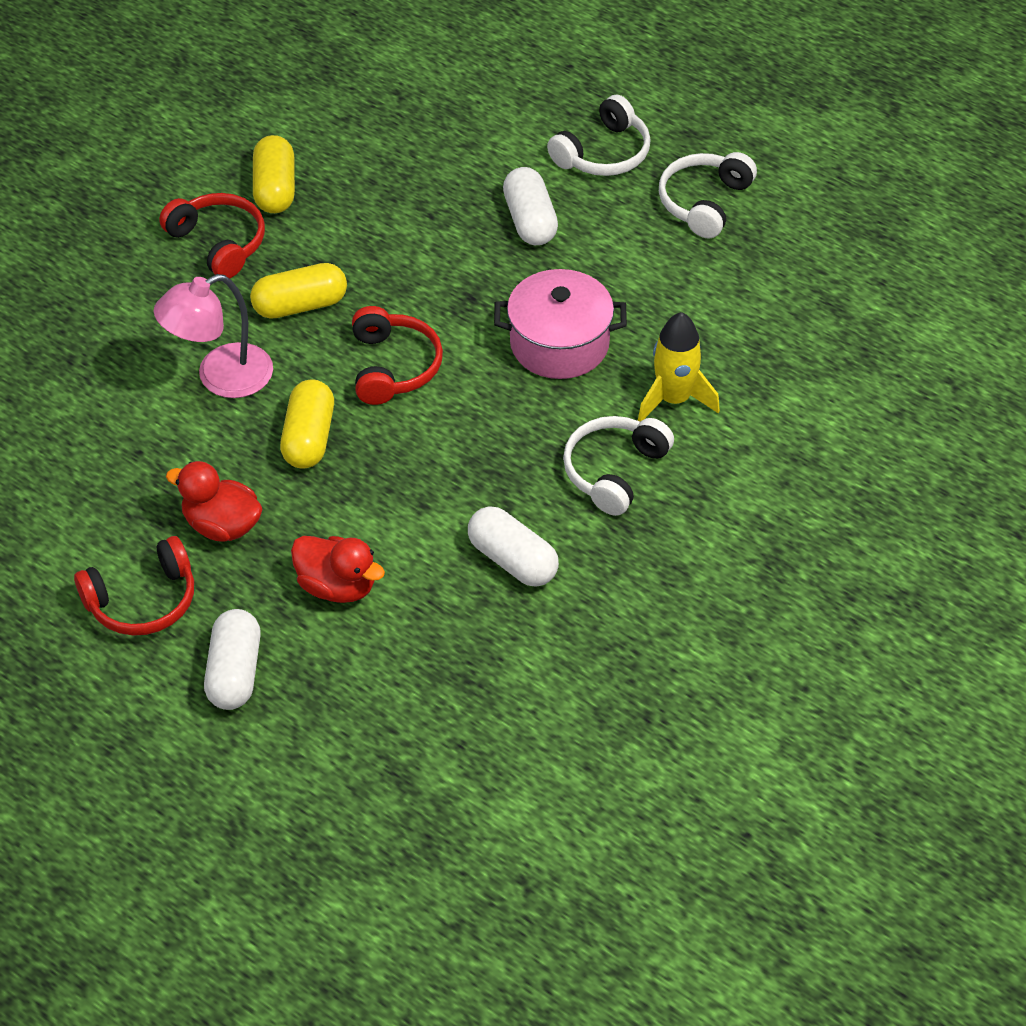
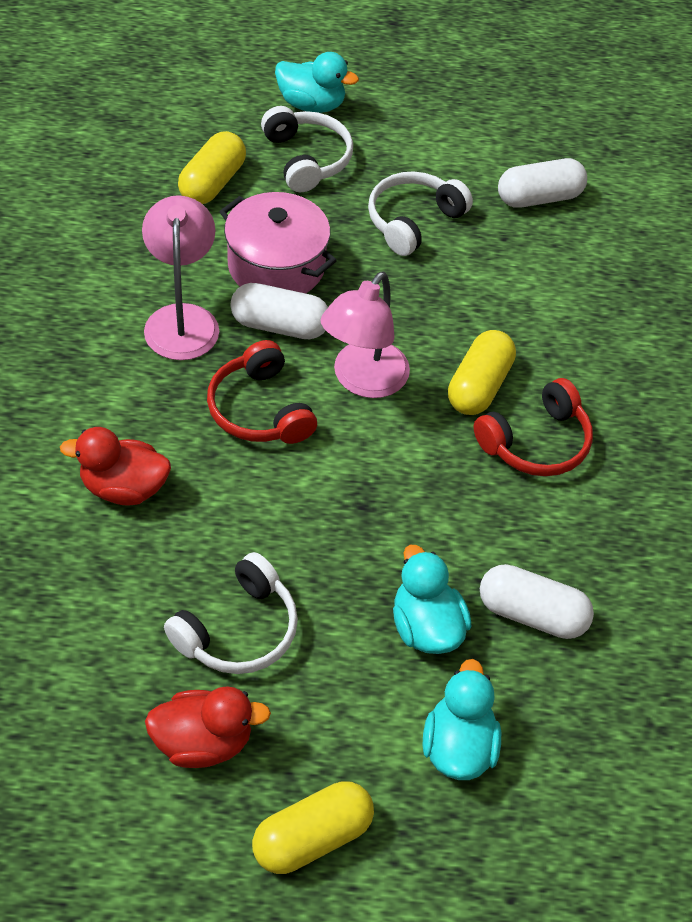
pink lamp: [154,274,273,398] = 1 -> [142,195,219,360] [321,271,410,398] = 2
red headphones: [74,536,194,636] [159,193,265,279] [352,306,443,405] = 3 -> [207,340,317,444] [473,378,593,476] = 2
turquoise duck: none = 0 -> [275,52,359,113] [393,545,471,654] [423,659,501,780] = 3
yellow rocket: [638,312,720,422] = 1 -> none = 0

